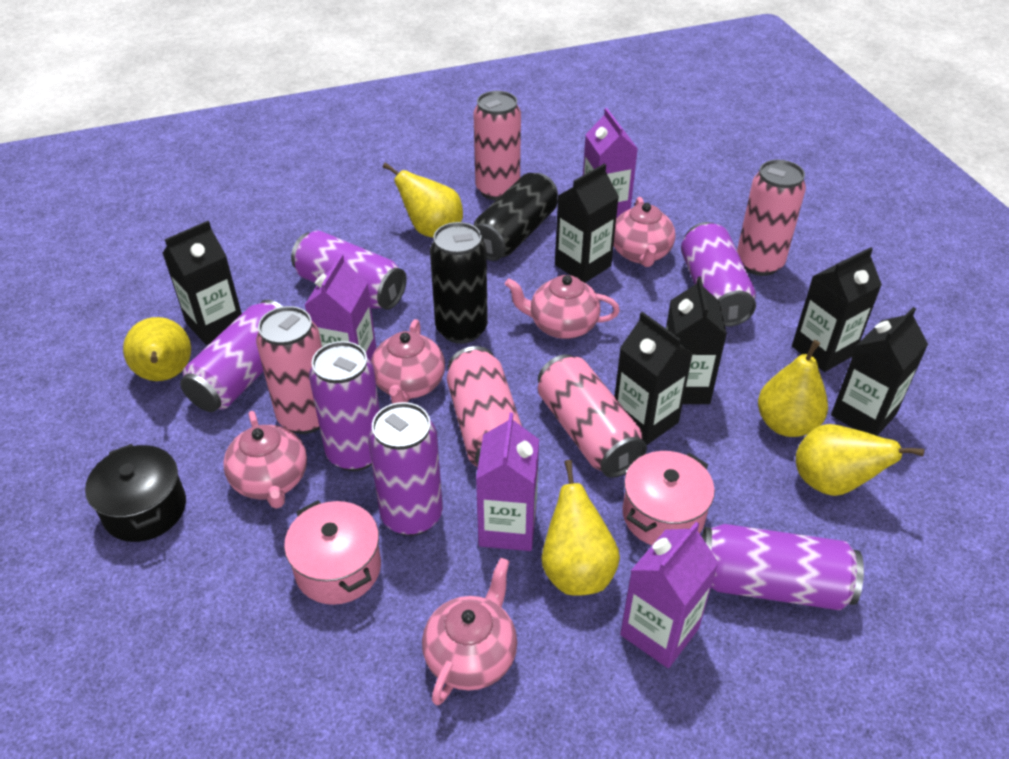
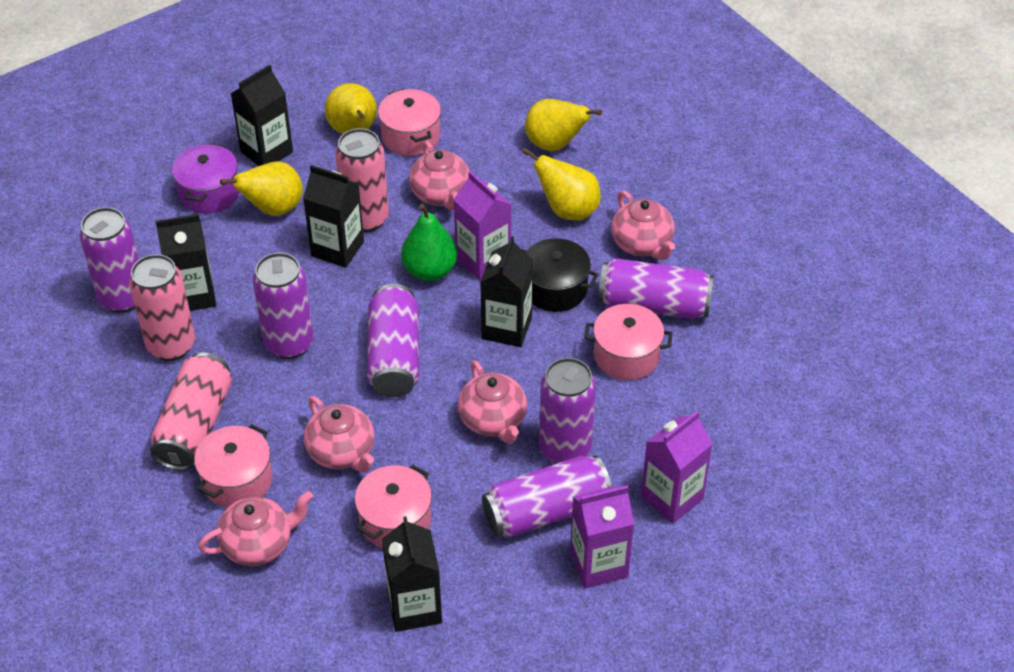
black can: [430,222,488,344] [474,173,558,261] = 2 -> none = 0
black carton: [163,221,242,345] [555,164,619,283] [615,312,693,445] [666,276,727,404] [792,247,882,372] [831,307,928,436] = 6 -> [155,214,216,311] [230,65,293,166] [303,165,364,268] [382,516,442,632] [480,236,533,347] = 5
green pear: none = 0 -> [401,204,457,281] = 1
pink can: [256,306,322,434] [447,346,522,467] [473,91,521,200] [538,354,647,478] [737,160,806,276] = 5 -> [129,254,195,361] [150,352,232,471] [335,128,389,232] = 3
pink pot: [284,500,381,605] [623,451,715,545] = 2 -> [194,424,272,508] [355,464,432,548] [378,89,441,156] [584,304,673,380] = 4
purple carton: [305,254,377,361] [476,413,539,551] [583,108,638,219] [620,522,719,668] = 4 -> [454,171,512,280] [570,485,634,588] [641,411,713,524] = 3
purple pot: none = 0 -> [172,143,239,214] = 1
yellow pear: [123,317,191,381] [383,163,463,238] [541,460,620,596] [758,340,828,437] [796,424,925,496] = 5 -> [220,162,303,216] [325,83,377,134] [522,148,601,220] [525,99,602,151] = 4

